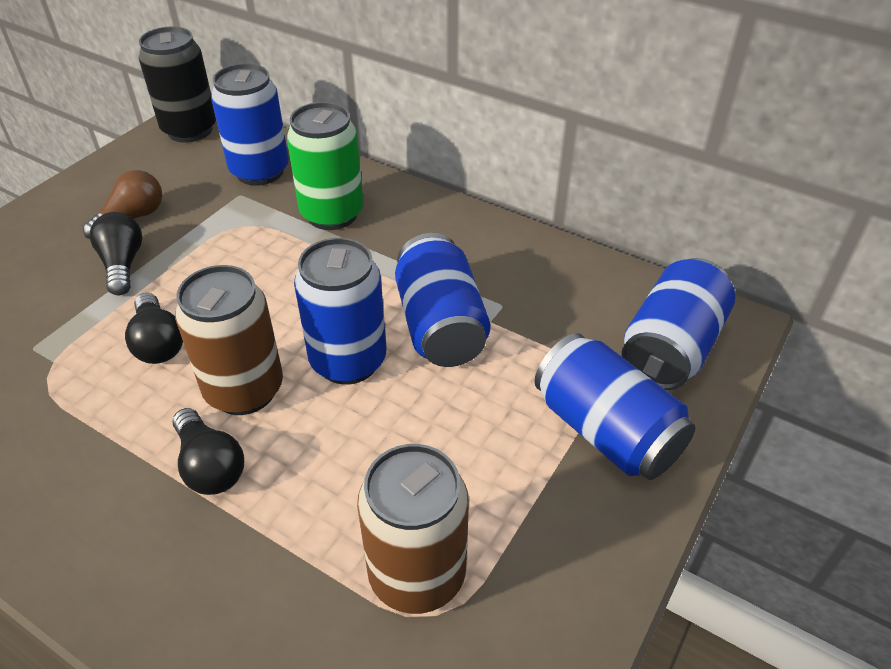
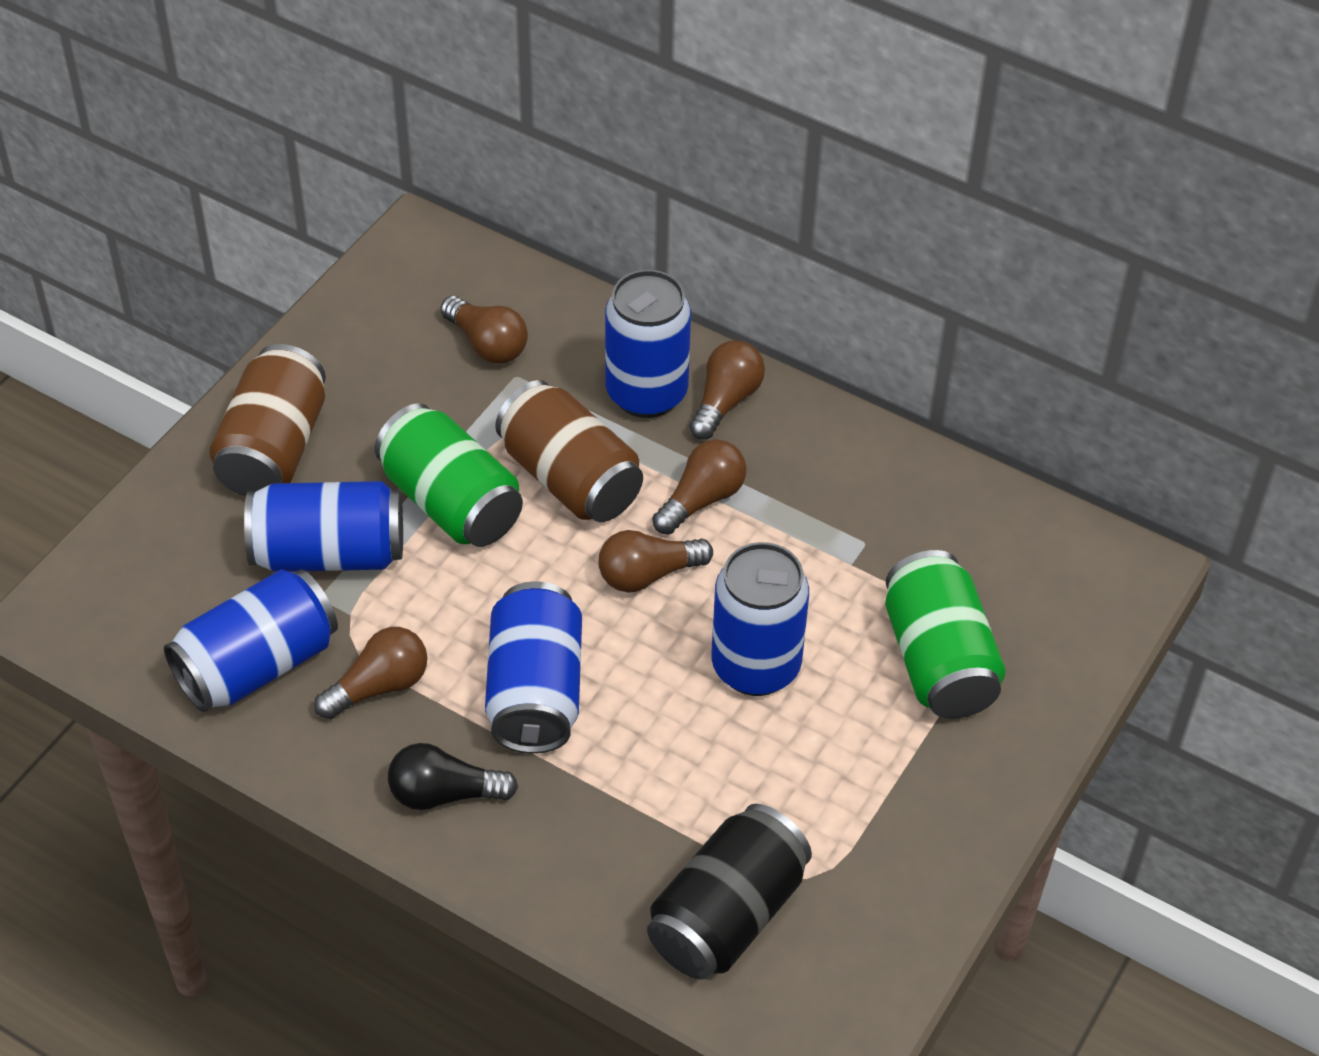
black light bulb: [90,212,142,295] [125,293,183,364] [172,408,244,495] = 3 -> [388,743,518,810] = 1
brown light bulb: [83,170,162,239] = 1 -> [314,627,427,719] [441,296,528,364] [598,530,713,592] [652,440,746,535] [689,341,765,440] = 5
green can: [287,102,363,230] = 1 -> [375,403,523,547] [885,550,1006,719] = 2

